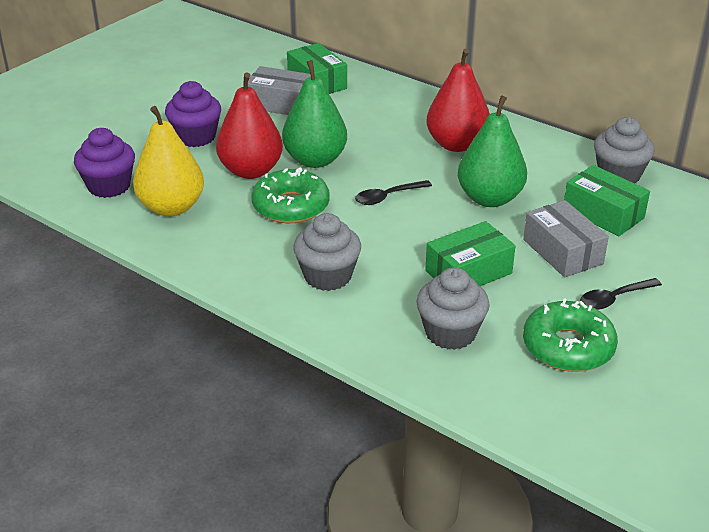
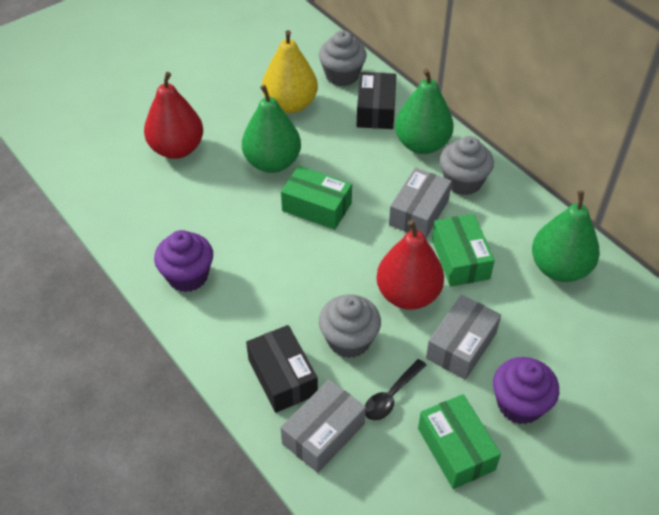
black box: none = 0 -> [246,325,318,413] [357,72,396,129] = 2
black spoon: [355,180,432,205] [580,278,662,310] = 2 -> [365,359,426,421] = 1
green donut: [251,167,329,223] [523,298,618,372] = 2 -> none = 0
green pear: [282,60,347,168] [458,95,527,207] = 2 -> [242,85,301,173] [395,69,454,154] [532,191,600,282] = 3
grey box: [248,66,311,115] [523,200,609,277] = 2 -> [280,379,366,473] [389,168,452,238] [426,295,501,380] = 3

